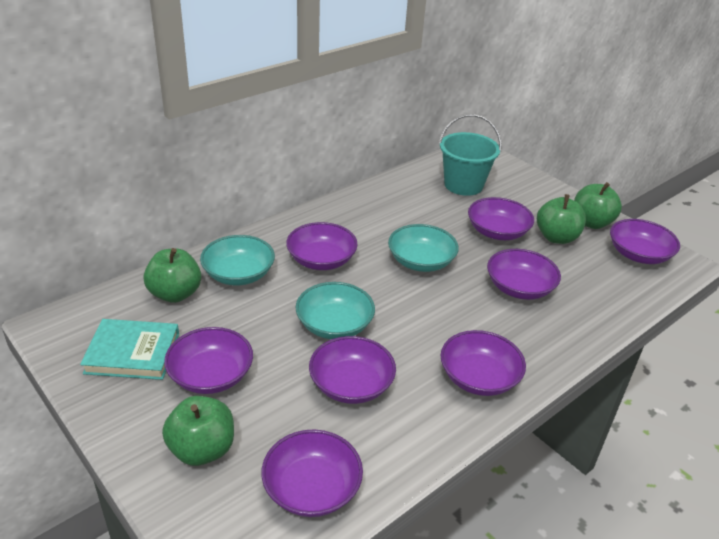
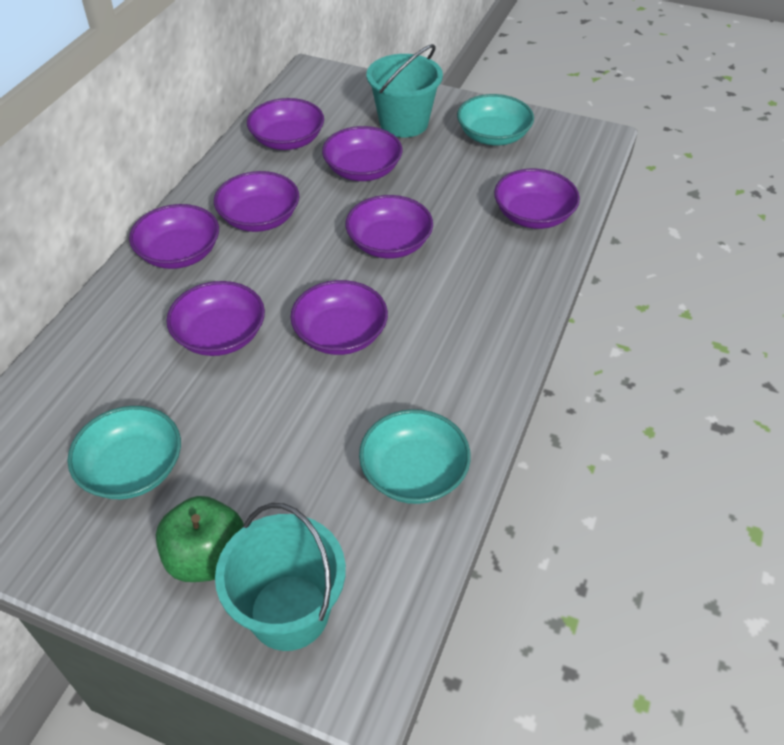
green apple: [144,248,201,303] [162,396,234,466] [537,194,586,244] [574,182,622,229] = 4 -> [156,496,244,582] = 1
turquoise book: [80,319,179,380] = 1 -> none = 0
turquoise bucket: [439,114,502,196] = 1 -> [215,503,346,651] [367,44,443,137] = 2

